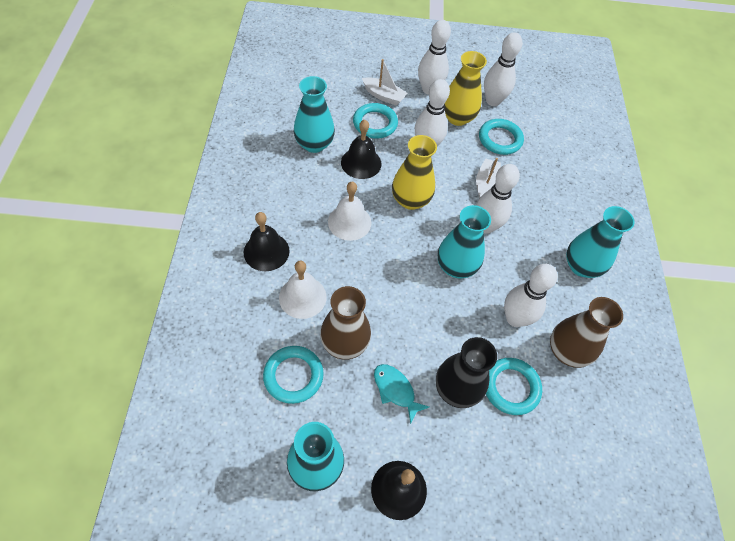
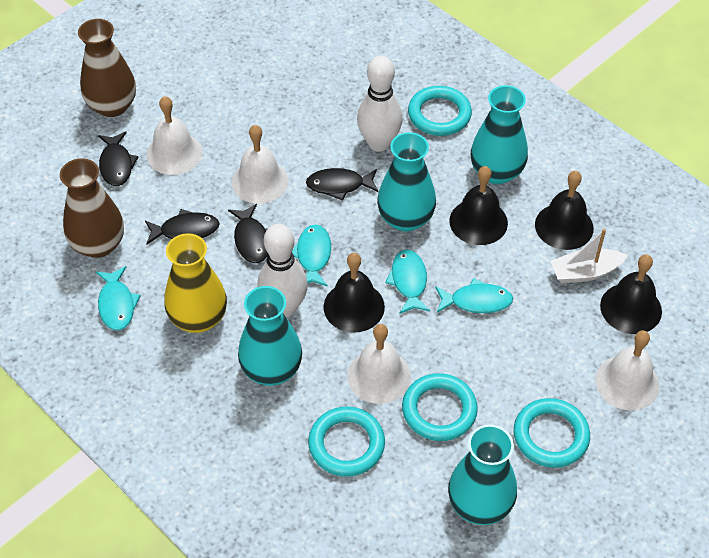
black bell: [244,212,290,271] [341,120,382,179] [371,461,427,520] = 3 -> [324,253,385,333] [449,166,508,245] [535,171,594,250] [600,254,662,334] = 4
black fish: none = 0 -> [98,131,139,186] [145,209,220,245] [228,204,268,263] [306,168,379,201] = 4
black vase: [436,337,497,408] = 1 -> none = 0
turquoise fish: [374,364,429,424] = 1 -> [96,266,141,331] [292,224,331,287] [385,250,430,314] [435,278,513,313] = 4
white bell: [279,261,327,319] [328,182,371,241] = 2 -> [146,96,203,175] [232,125,289,204] [347,324,411,404] [595,330,660,411] = 4
white boat: [362,59,407,106] [476,158,501,198] = 2 -> [550,229,628,283] = 1
white bowling pin: [415,79,450,146] [418,20,451,95] [476,164,520,234] [484,32,522,106] [504,264,558,327] = 5 -> [257,224,308,317] [357,56,403,152] = 2
yellow vase: [392,135,437,210] [445,51,487,126] = 2 -> [165,233,227,333] = 1

